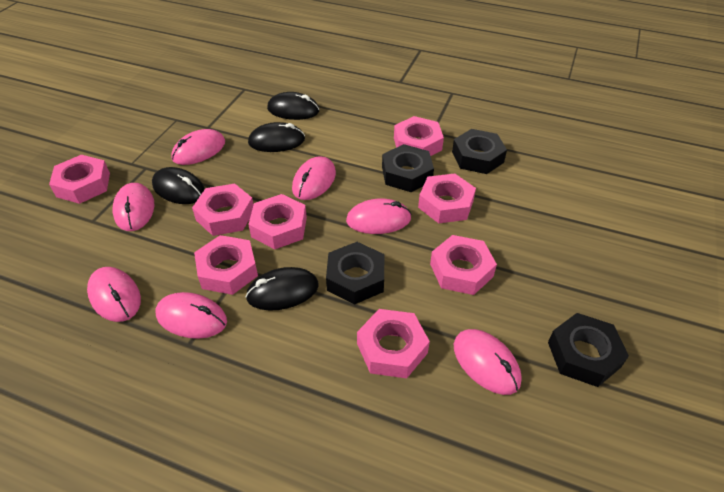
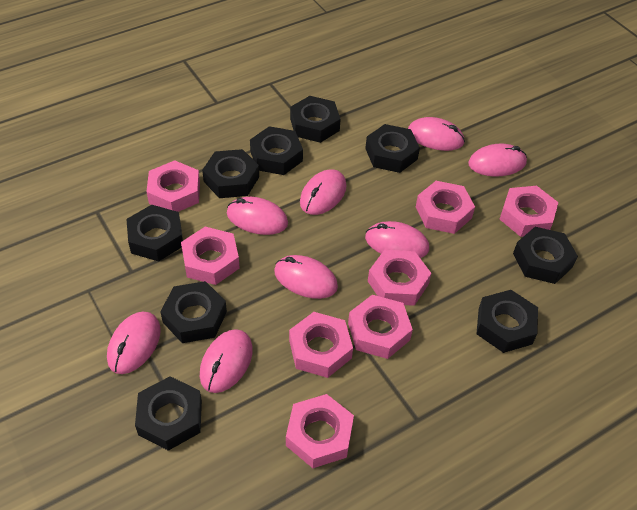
black mouse: [152,167,205,204] [246,267,319,311] [248,122,305,152] [267,92,319,120] = 4 -> none = 0
black nut: [326,242,384,305] [382,144,434,192] [452,129,507,174] [548,313,629,387] = 4 -> [127,205,183,262] [135,376,202,451] [160,281,227,343] [202,149,259,198] [250,126,303,175] [290,96,341,143] [365,124,420,173] [477,290,538,353] [513,227,578,284] = 9
pink mouse: [87,267,141,322] [113,183,155,231] [155,292,227,339] [171,129,225,165] [292,156,336,200] [346,198,411,234] [454,329,522,395] = 7 -> [107,312,161,374] [200,329,253,393] [227,197,288,235] [274,255,338,299] [300,169,347,215] [365,221,429,258] [408,117,465,151] [468,144,527,177] = 8

